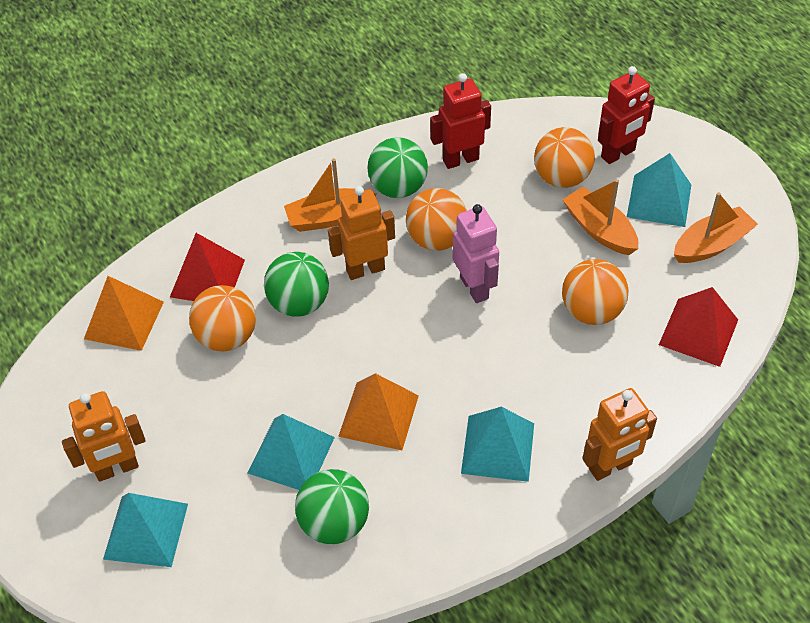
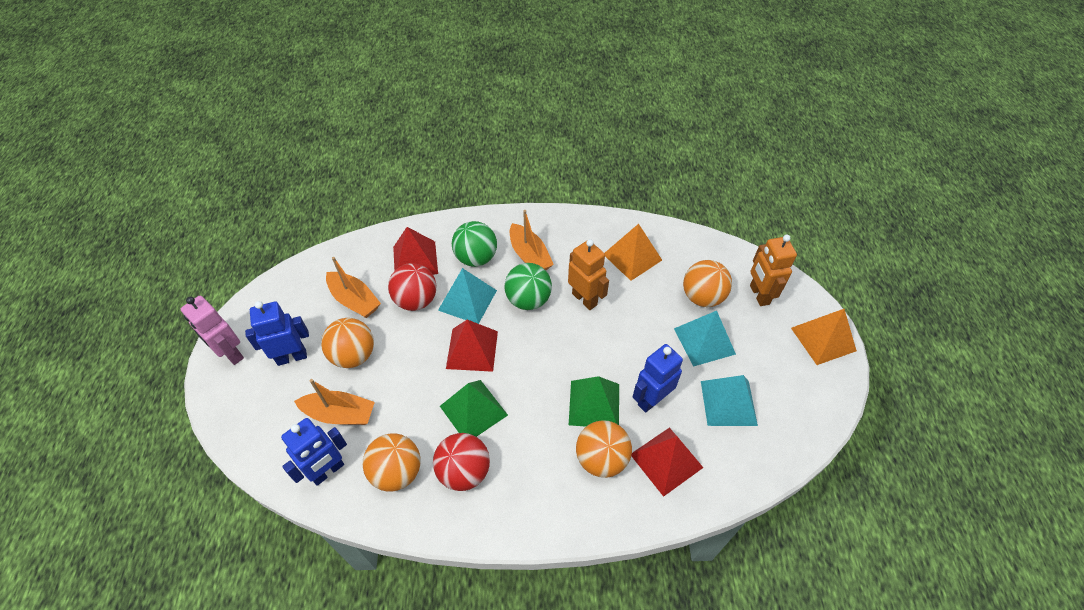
blue robot: none = 0 -> [245,301,309,366] [281,418,347,486] [633,344,683,413] = 3
green ball: [264,252,329,317] [295,469,369,544] [368,137,428,198] = 3 -> [452,221,497,267] [505,263,552,310] = 2
green pyramid: none = 0 -> [440,380,508,437] [569,376,619,427] = 2
orange robot: [62,391,146,482] [328,186,395,280] [583,388,657,481] = 3 -> [568,239,609,310] [750,235,797,306] = 2
red ball: none = 0 -> [388,263,437,311] [433,433,490,491] = 2
red pyramid: [170,233,245,301] [659,287,738,367] = 2 -> [393,227,438,275] [446,320,498,372] [631,428,703,497] = 3
red robot: [430,73,491,169] [598,66,655,164] = 2 -> none = 0
turquoise pyramid: [103,493,188,567] [247,414,335,490] [461,407,534,482] [627,153,691,227] = 4 -> [438,268,497,324] [674,311,736,367] [701,375,758,426] = 3

